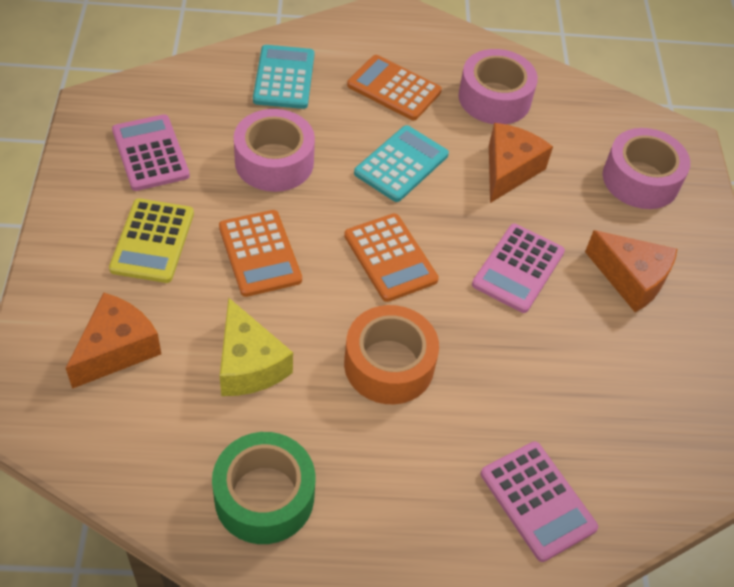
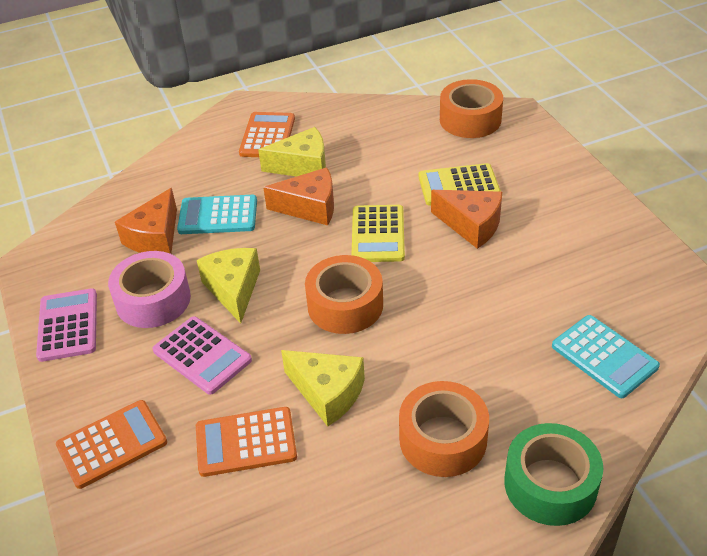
orange tape: [344,305,439,404] = 1 -> [305,255,383,334] [399,381,489,477] [440,79,503,138] = 3
pink calculator: [112,114,190,191] [472,224,565,313] [481,442,598,562] = 3 -> [36,288,97,362] [153,316,252,395] = 2
pink tape: [234,109,315,192] [458,49,538,124] [603,128,690,209] = 3 -> [108,251,191,328] = 1
yellow calculator: [109,198,194,283] = 1 -> [352,205,405,262] [419,163,501,205] = 2
yellow cheese: [220,298,293,396] = 1 -> [197,248,260,324] [258,127,326,177] [281,350,365,427] = 3

